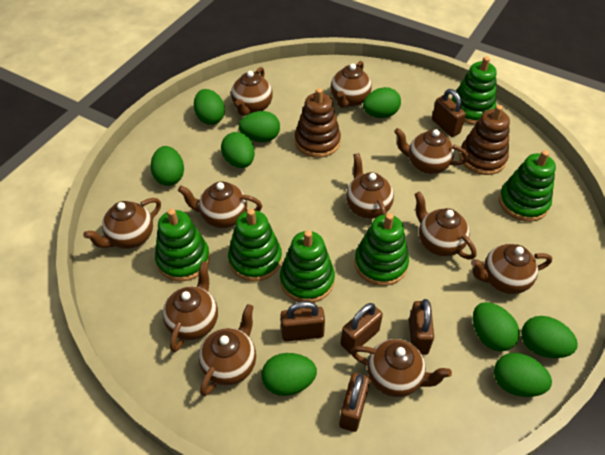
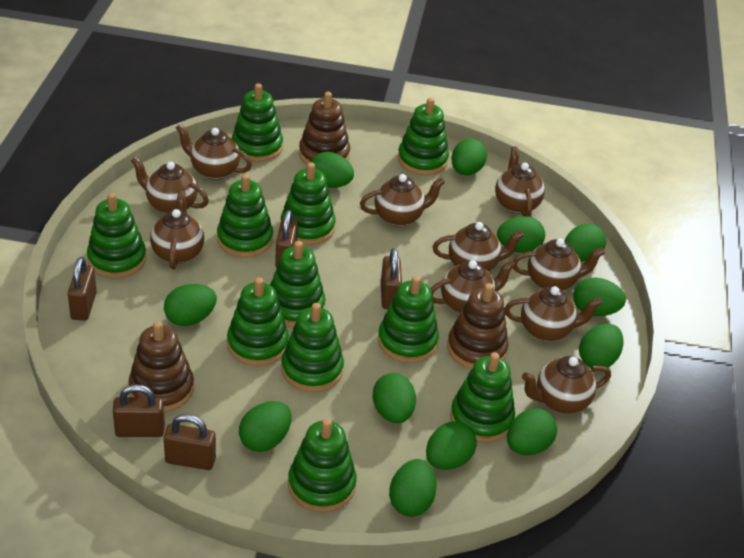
brown stacking toy: [295,88,341,158] [459,105,510,175] = 2 -> [128,321,194,412] [299,92,350,165] [447,283,509,369] = 3
brown teapot: [83,198,161,249] [163,262,218,352] [178,181,262,228] [199,304,256,396] [231,67,273,116] [331,61,372,108] [346,153,394,219] [351,339,452,397] [394,128,469,174] [414,192,476,260] [471,244,552,294] = 11 -> [131,156,209,214] [150,190,204,269] [176,124,252,180] [360,174,445,227] [430,260,516,313] [433,222,524,272] [495,146,545,217] [504,286,602,341] [513,239,605,290] [522,356,611,414] = 10
green egg: [150,146,184,186] [194,89,225,125] [221,132,255,168] [239,111,280,142] [262,353,317,396] [363,87,401,118] [473,302,520,351] [494,353,552,397] [521,316,578,358] = 9 -> [164,284,217,326] [239,401,292,452] [311,152,354,188] [372,373,416,423] [389,459,437,517] [426,421,477,470] [451,138,487,175] [497,216,545,253] [507,408,557,455] [565,224,606,262] [573,278,626,316] [579,324,624,368] = 12
green stacking toy: [155,209,210,282] [228,209,282,282] [280,230,335,303] [354,213,409,286] [452,56,497,125] [499,150,556,222] = 6 -> [87,193,146,278] [217,174,273,258] [227,277,289,366] [232,83,283,162] [270,241,326,327] [281,162,336,245] [281,303,344,392] [288,418,357,513] [378,276,439,363] [398,98,449,175] [450,352,515,442] = 11

